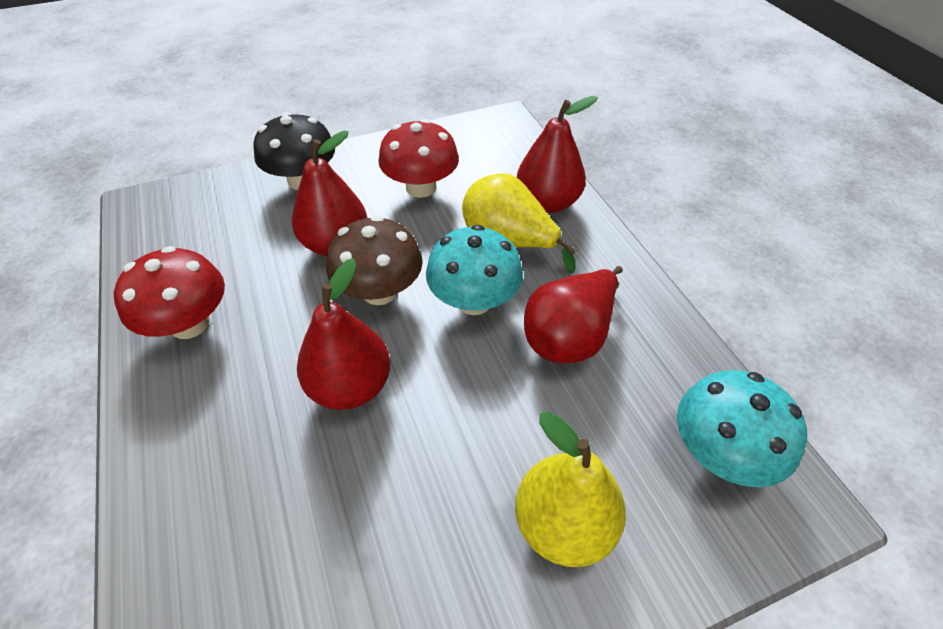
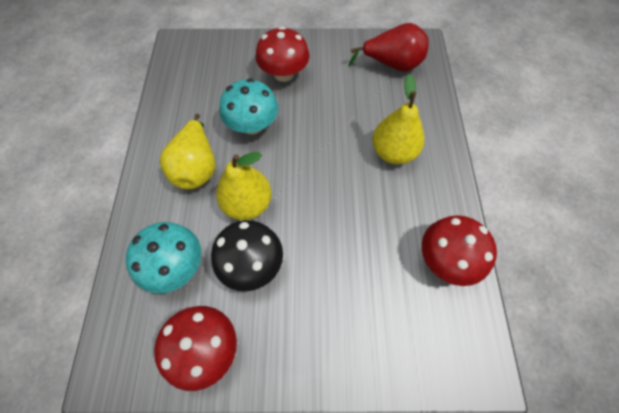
brown mushroom: [326,216,423,305] = 1 -> none = 0
red mushroom: [114,246,225,339] [378,119,459,198] = 2 -> [154,306,237,391] [255,26,310,82] [422,215,497,286] = 3
red pear: [292,130,367,256] [297,259,390,410] [517,96,598,213] [524,266,623,363] = 4 -> [349,23,429,72] = 1
yellow pear: [462,173,577,273] [515,412,626,567] = 2 -> [160,114,216,189] [216,152,272,220] [372,74,424,164] = 3

